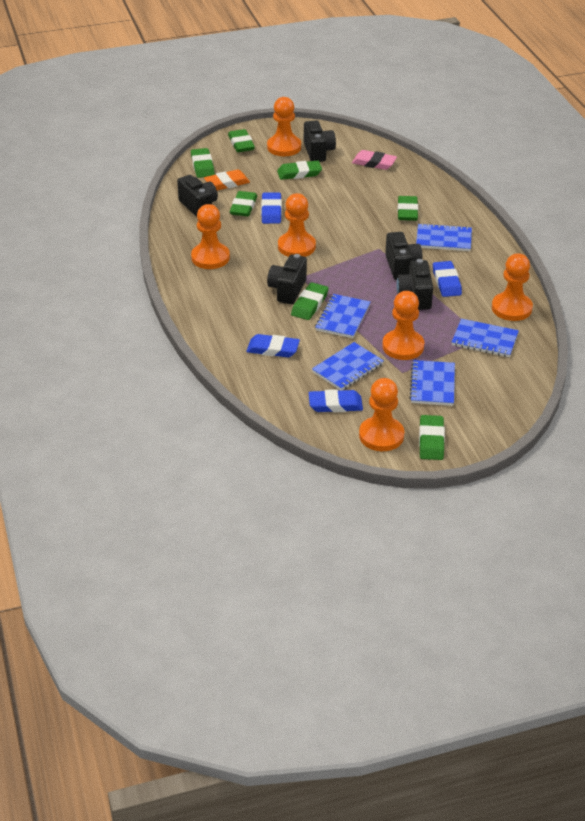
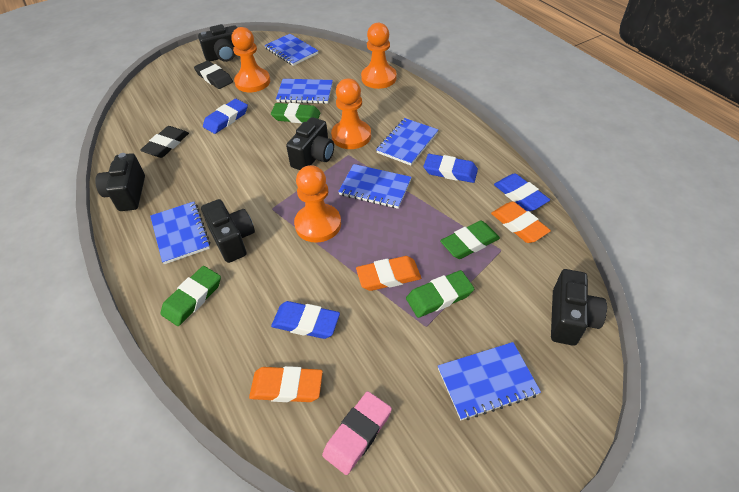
black eraser: none = 0 -> [140,126,189,158] [194,60,233,89] = 2
blue notebook: [312,342,384,390] [315,294,370,338] [409,360,455,406] [416,223,472,251] [452,319,519,357] = 5 -> [150,202,210,264] [265,34,318,66] [276,79,333,104] [338,164,412,209] [376,118,438,166] [438,342,541,420] = 6
green eraser: [191,148,215,178] [228,129,255,152] [230,191,257,217] [277,161,322,180] [291,282,329,320] [398,196,418,221] [419,415,445,460] = 7 -> [160,266,221,326] [271,103,320,123] [406,270,474,318] [440,220,500,259] = 4
orange eraser: [204,169,250,191] = 1 -> [249,366,323,402] [356,256,421,291] [491,202,551,243] = 3
orange pawn: [191,204,230,269] [267,97,301,156] [278,193,316,257] [359,378,404,451] [382,291,424,360] [492,253,533,321] = 6 -> [231,27,270,92] [294,165,341,243] [331,79,371,149] [361,23,397,89] = 4

